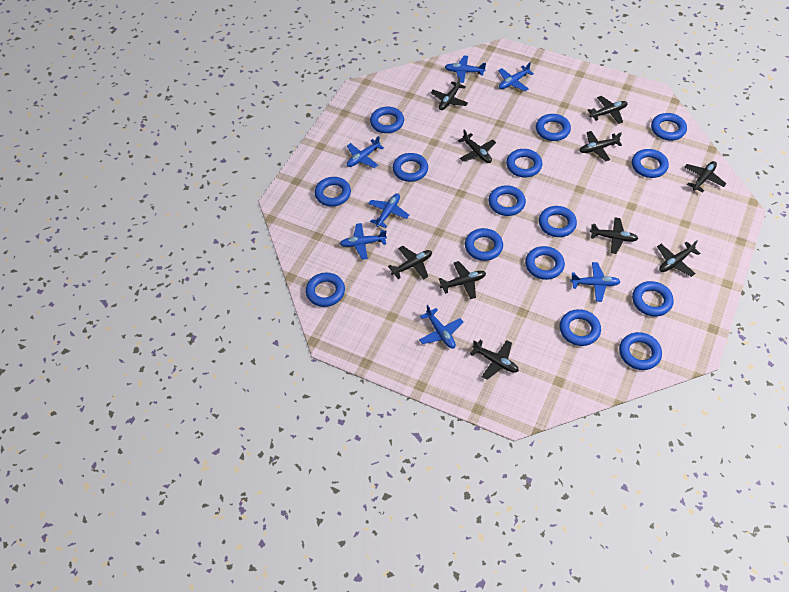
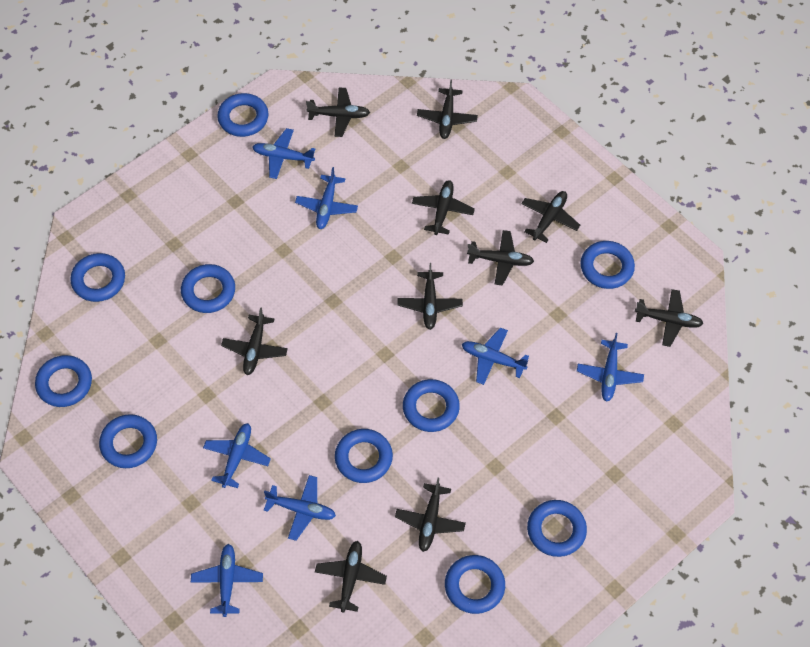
blue ring: [306,273,345,307] [315,177,351,207] [370,107,404,133] [393,153,428,182] [465,228,503,261] [489,185,526,216] [506,149,542,177] [525,246,565,280] [536,114,571,141] [539,206,577,237] [560,309,601,346] [619,332,662,370] [632,149,669,178] [632,281,674,317] [651,113,687,141] = 15 -> [35,355,92,407] [71,253,125,302] [99,414,157,468] [181,264,235,313] [217,93,269,137] [335,429,393,483] [403,379,460,432] [445,555,505,614] [527,500,587,557] [580,241,635,289] = 10

